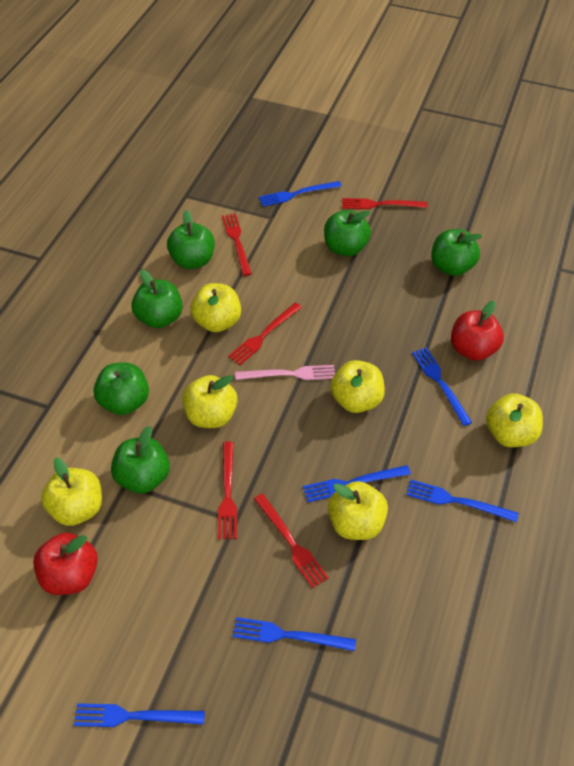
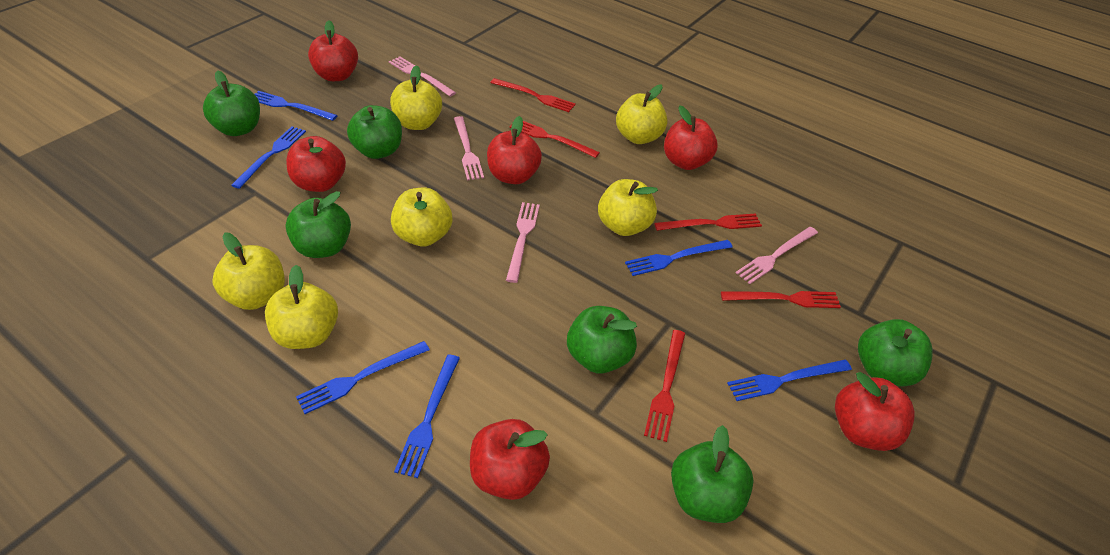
pink fork: [235,365,335,380] = 1 -> [389,56,456,97] [454,116,484,180] [506,202,540,283] [736,227,818,284] = 4
red apple: [33,533,98,595] [451,301,504,361] = 2 -> [286,136,346,192] [308,20,358,81] [470,419,550,500] [487,116,542,184] [664,106,717,170] [835,372,915,451] = 6

